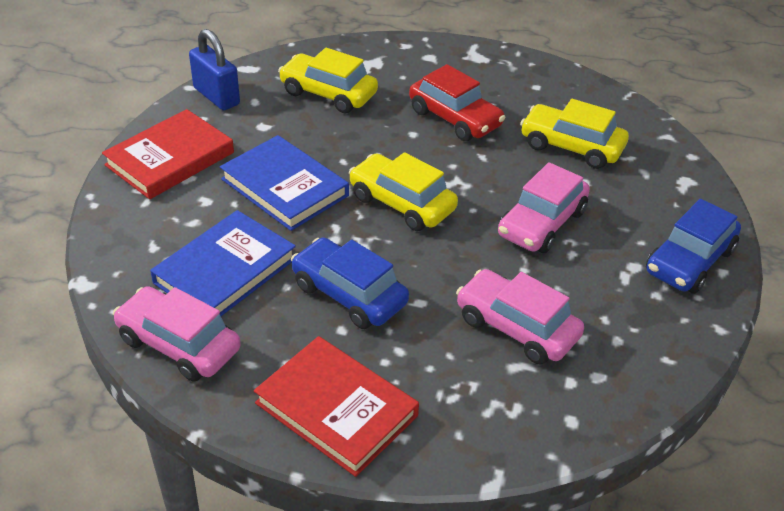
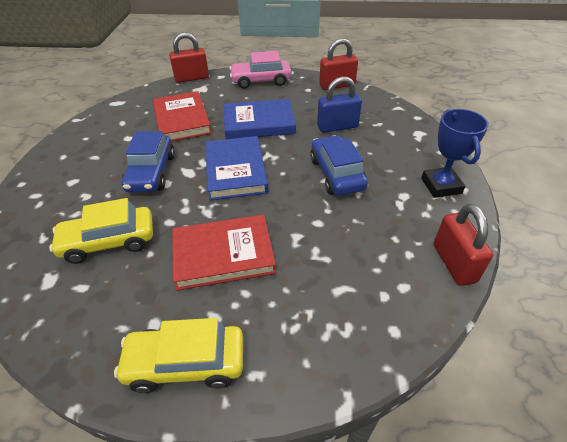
blue trophy: none = 0 -> [421,109,489,198] = 1
pink car: [113,286,241,381] [456,269,584,364] [498,162,590,253] = 3 -> [229,51,291,89] = 1
red car: [409,64,505,141] = 1 -> none = 0
red padlock: none = 0 -> [169,32,209,83] [319,38,358,90] [434,204,493,286] = 3
yellow car: [278,48,378,114] [349,152,458,231] [520,99,629,169] = 3 -> [49,198,153,264] [114,318,243,393] = 2

